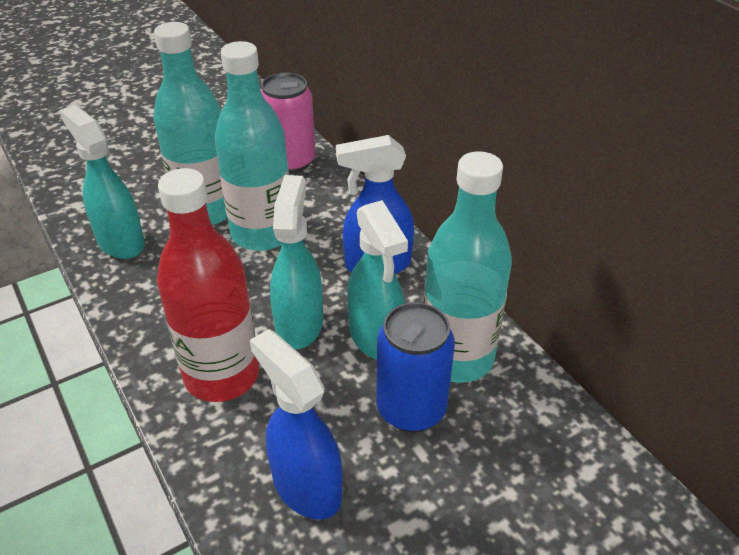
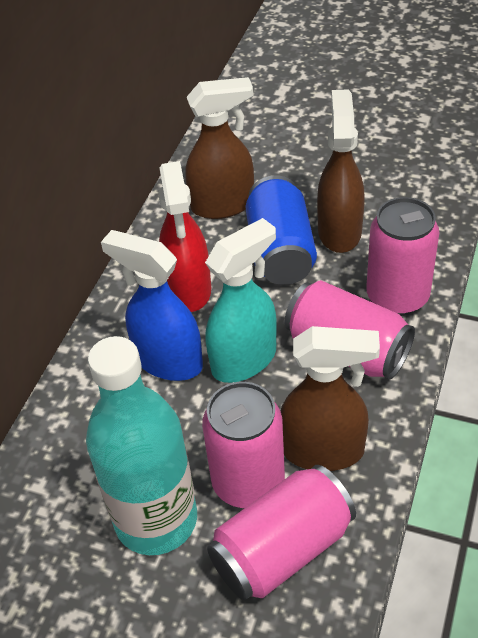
blue spray bottle: [250,329,342,520] [336,135,414,274] = 2 -> [101,230,203,381] = 1
brown spray bottle: none = 0 -> [185,77,254,219] [281,326,380,471] [317,89,365,253] = 3
pink can: [261,73,315,174] = 1 -> [202,382,285,508] [207,465,356,600] [285,280,415,379] [366,197,439,316] = 4
red bottle: [157,168,259,402] = 1 -> none = 0
red spray bottle: none = 0 -> [159,161,211,312] = 1
turquoise bottle: [153,22,227,225] [215,41,289,251] [423,151,512,383] = 3 -> [86,336,197,555] = 1
turquoise spray bottle: [59,105,145,259] [270,175,323,349] [348,200,408,360] = 3 -> [205,218,277,383] = 1

